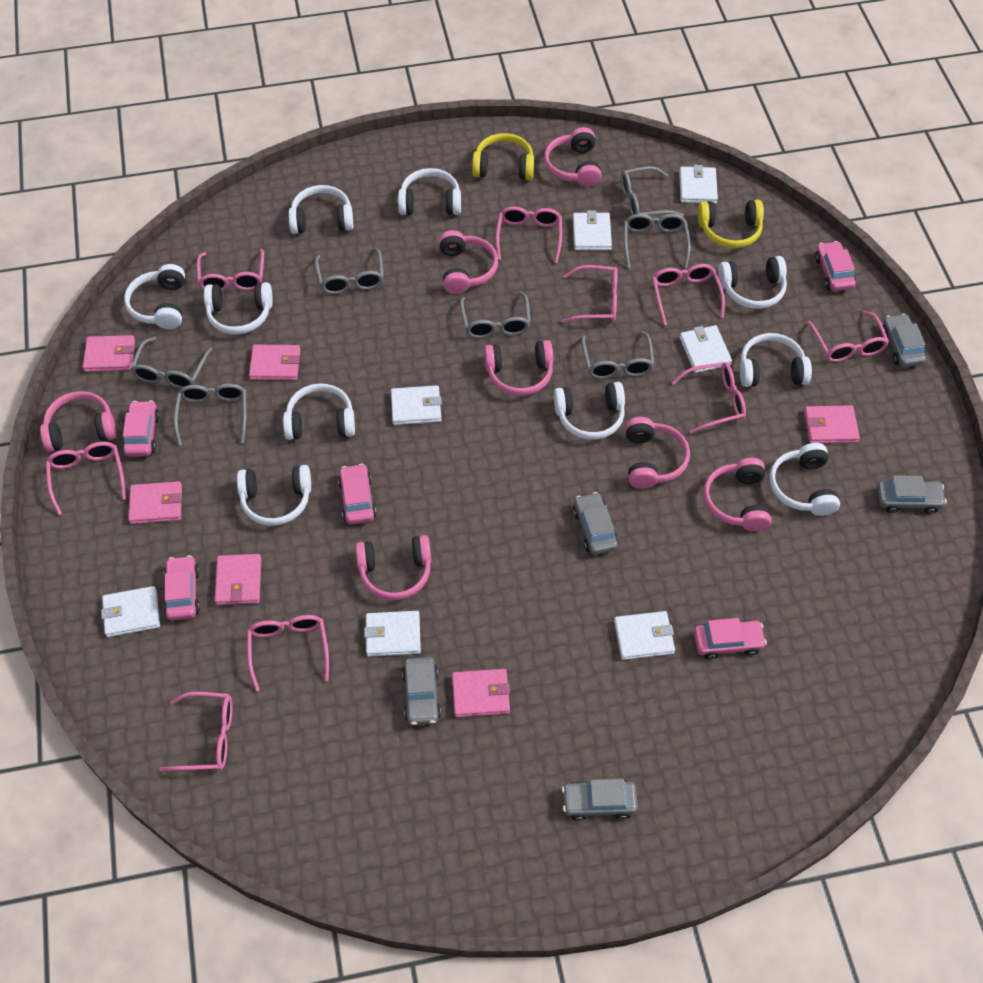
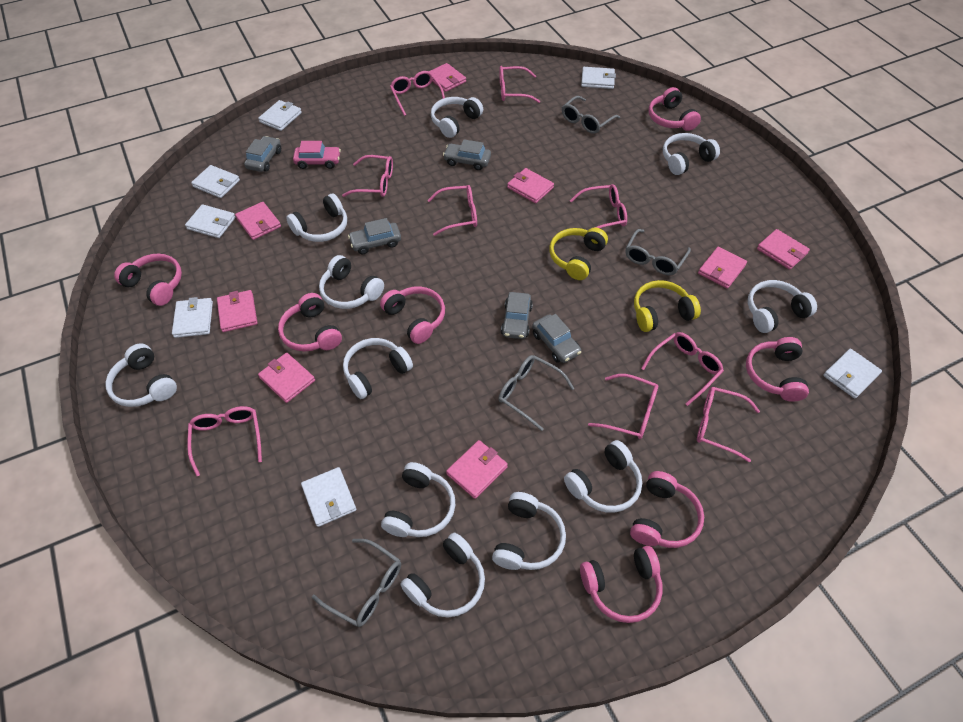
grey glasses: [130,337,212,389] [174,384,246,445] [315,247,384,294] [460,292,531,338] [581,331,654,379] [621,166,684,217] [624,214,691,268] = 7 -> [312,539,401,627] [498,355,574,431] [562,96,620,134] [625,229,691,275] = 4
pink car: [122,400,160,457] [163,555,200,620] [338,464,376,524] [694,618,767,659] [815,241,856,291] = 5 -> [293,141,341,169] = 1
pink wallet: [83,335,135,372] [128,481,182,524] [215,554,261,605] [249,344,300,380] [452,669,510,717] [804,405,860,443] = 6 -> [217,290,257,332] [235,202,281,240] [258,353,315,403] [429,63,466,92] [446,440,508,499] [507,168,554,203] [698,247,747,289] [757,229,810,270] = 8
white headphones: [124,264,185,329] [204,282,273,334] [237,465,311,526] [283,383,355,440] [288,185,353,234] [398,168,461,215] [554,382,625,440] [718,256,787,309] [740,333,812,387] [769,443,840,516] = 10 -> [105,343,177,407] [286,194,347,242] [319,255,384,309] [343,338,413,399] [381,462,455,537] [401,533,485,617] [431,97,483,138] [492,492,566,570] [564,440,642,513] [663,133,720,175] [748,280,817,333] = 11

